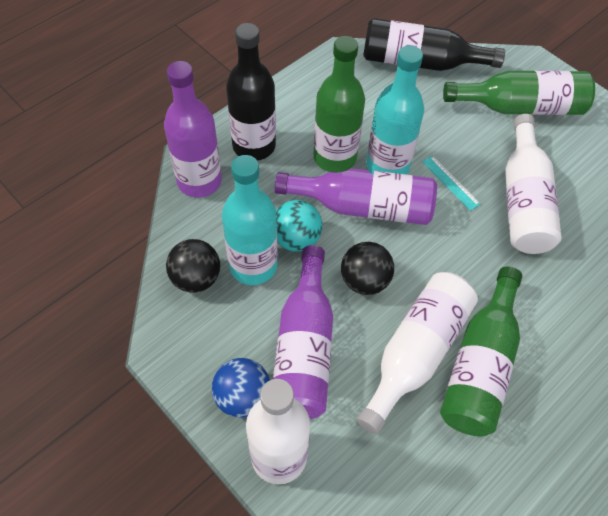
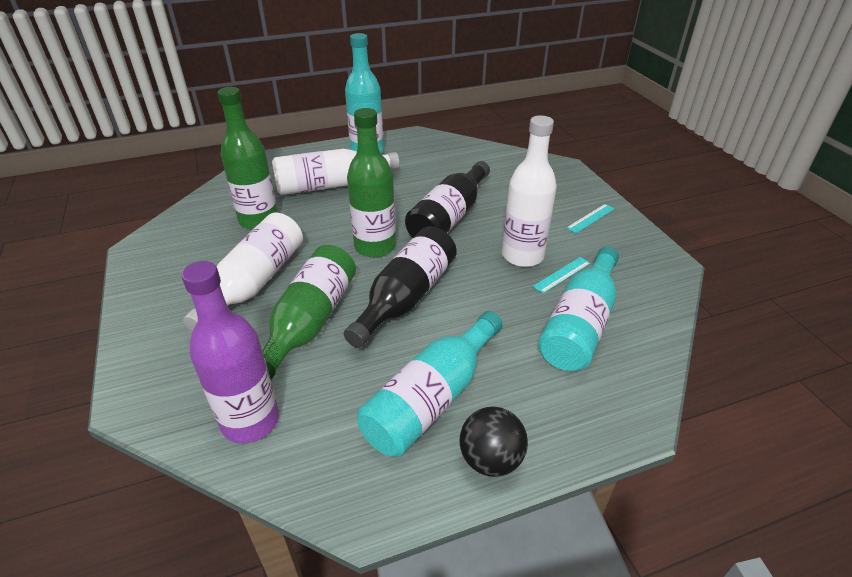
black ball: [166,239,220,293] [341,242,394,295] = 2 -> [459,407,528,477] = 1
blue ball: [212,358,270,418] = 1 -> none = 0
purple bottle: [164,61,222,198] [273,245,333,419] [275,168,437,225] = 3 -> [181,261,279,443] = 1
turquoise ball: [276,200,322,252] = 1 -> none = 0
turquoise bottle: [222,155,278,285] [366,45,424,175] = 2 -> [345,33,384,153] [357,311,503,457] [538,247,619,371] = 3
turquoise ruler: [422,155,481,211] = 1 -> [532,257,591,294] [566,204,615,233] = 2

